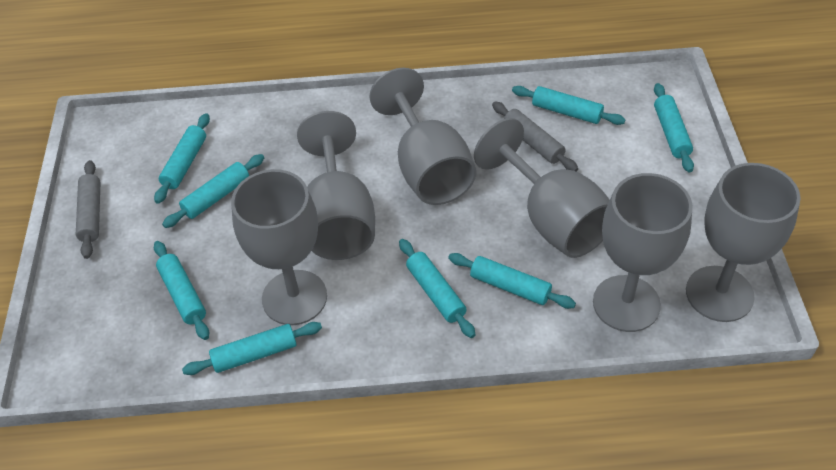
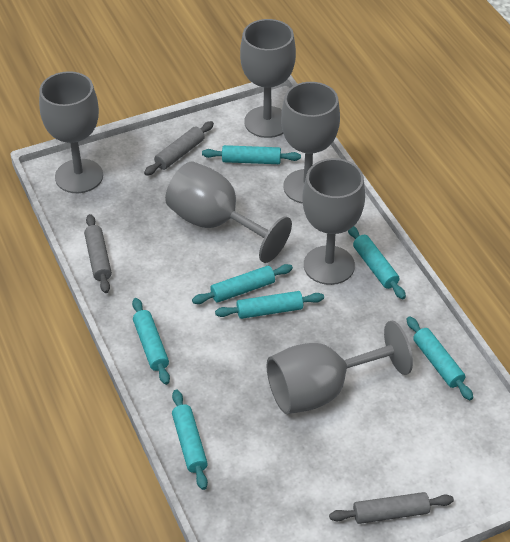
grey rolling pin: [76,160,100,259] [492,101,578,172] = 2 -> [84,214,112,293] [144,121,214,176] [329,492,454,524] = 3
turquoise rolling pin: [154,113,210,204] [154,241,209,340] [162,154,264,228] [182,322,322,375] [399,239,476,338] [448,253,576,309] [512,86,626,125] [654,83,694,172] = 8 -> [132,298,170,385] [172,389,208,490] [192,264,293,304] [202,145,301,164] [215,291,324,319] [348,226,406,299] [407,316,473,400] = 7

